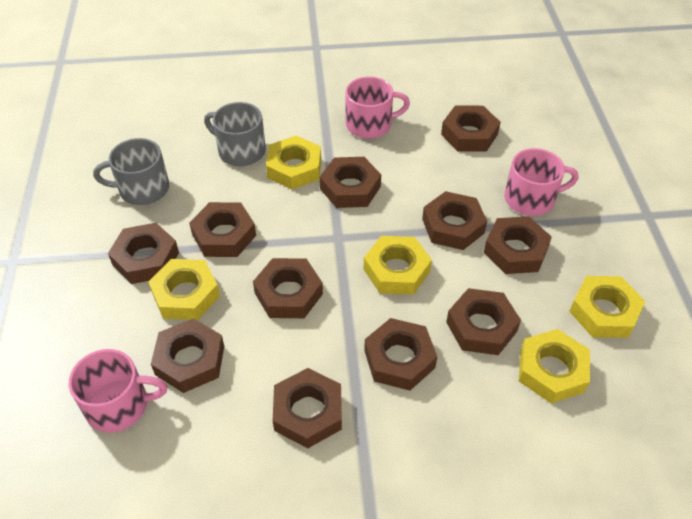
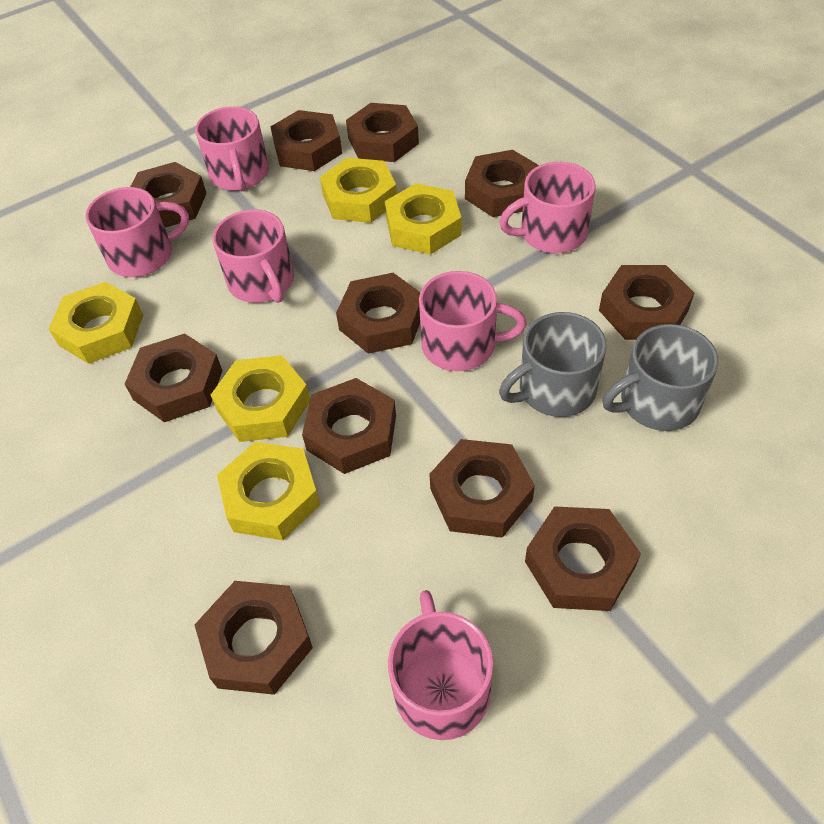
pink mug: [69,349,167,433] [346,76,410,139] [504,148,578,216] = 3 -> [85,187,189,277] [195,106,269,191] [212,209,294,303] [388,590,493,740] [419,271,527,371] [499,162,596,253] = 6

